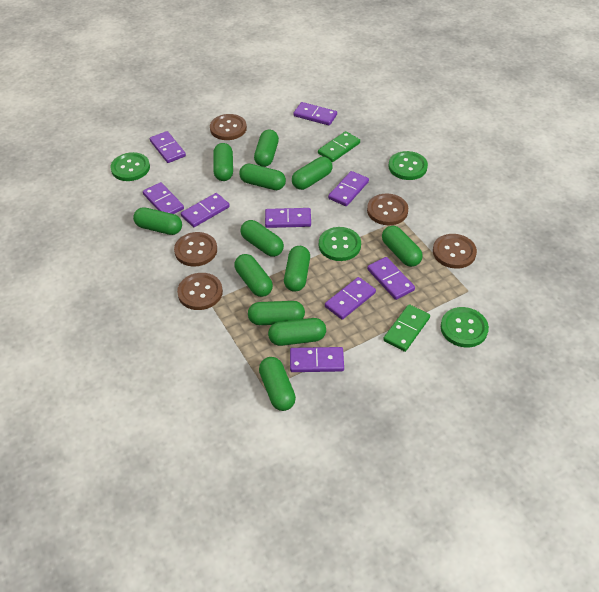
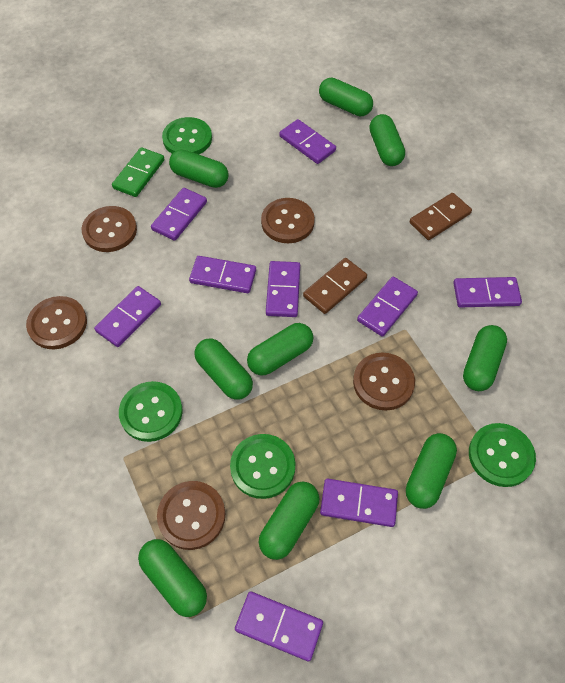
brown domino: none = 0 -> [303,258,367,314] [410,193,472,240] = 2
green capsule: [133,207,182,235] [213,143,233,181] [234,254,273,297] [239,164,286,190] [241,220,284,257] [248,301,305,325] [254,130,279,167] [259,357,296,411] [268,318,326,346] [284,246,310,292] [292,157,333,190] [382,226,423,267] = 12 -> [138,539,207,617] [169,149,228,188] [194,338,253,400] [247,323,313,375] [259,481,319,560] [319,78,373,116] [369,114,405,166] [406,433,457,509] [463,325,507,391] = 9
green domino: [318,131,360,162] [383,304,430,352] = 2 -> [112,147,165,197] = 1

